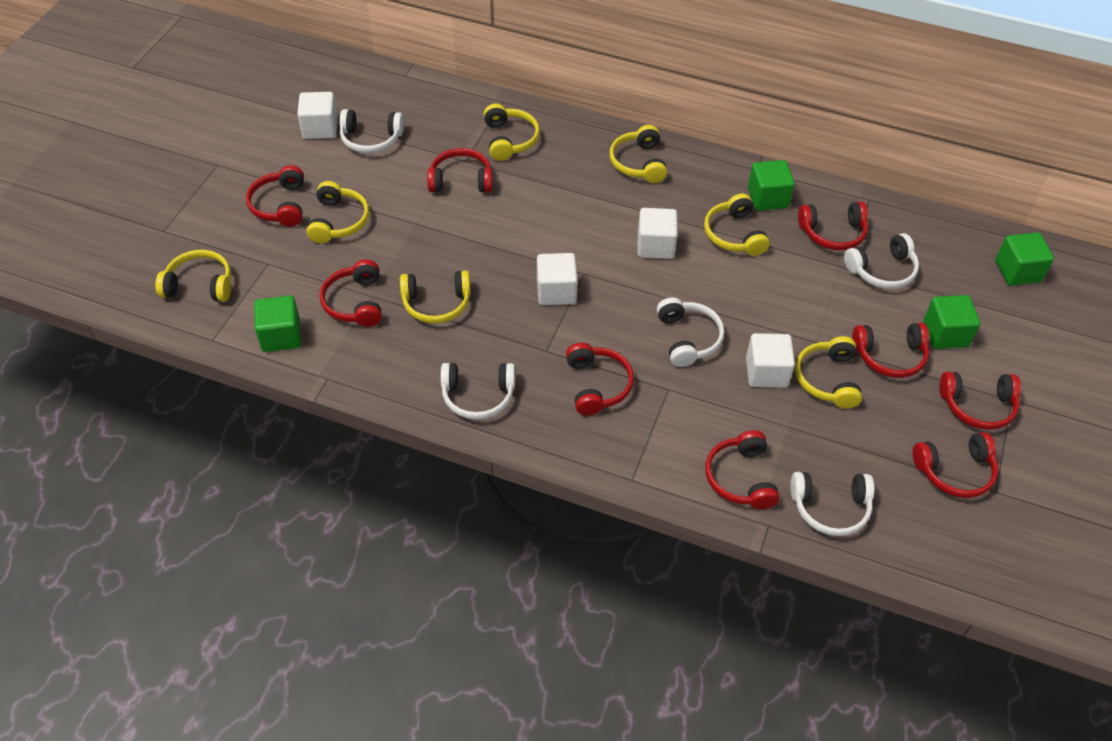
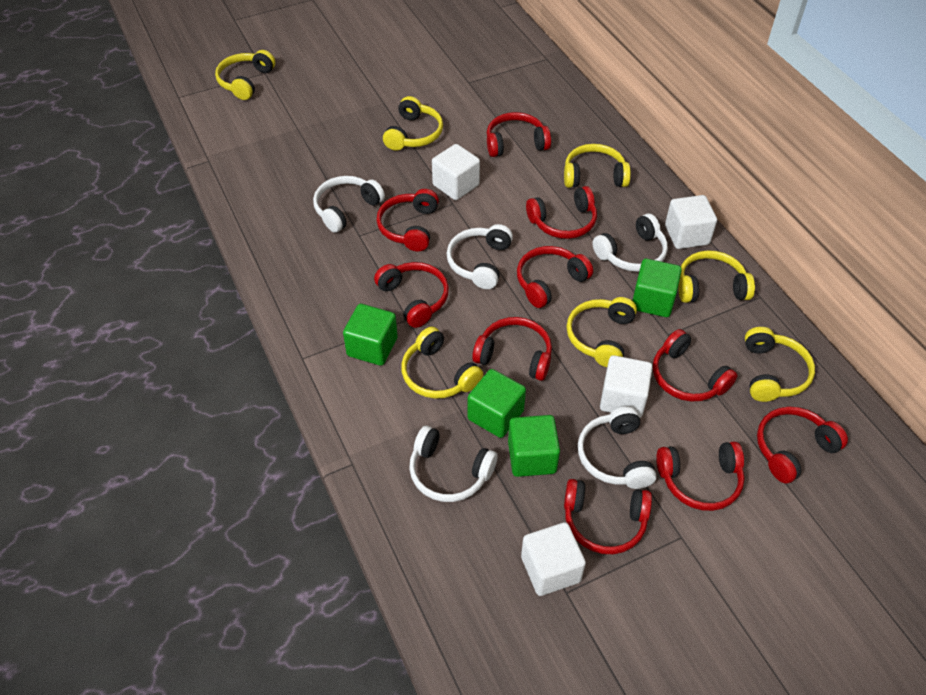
red headphones: [246,165,304,227] [320,260,382,327] [427,148,493,193] [566,343,634,415] [705,430,780,509] [798,201,868,250] [852,323,929,378] [913,432,998,498] [939,372,1021,430] = 9 -> [374,262,449,328] [377,189,439,251] [472,317,552,381] [487,112,551,157] [517,246,593,308] [526,186,597,239] [564,479,652,554] [653,329,737,401] [656,442,745,511] [757,407,848,483] = 10

